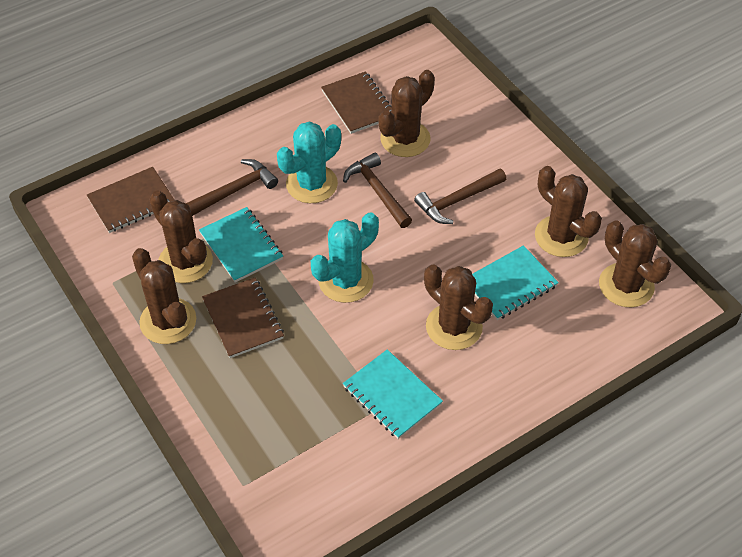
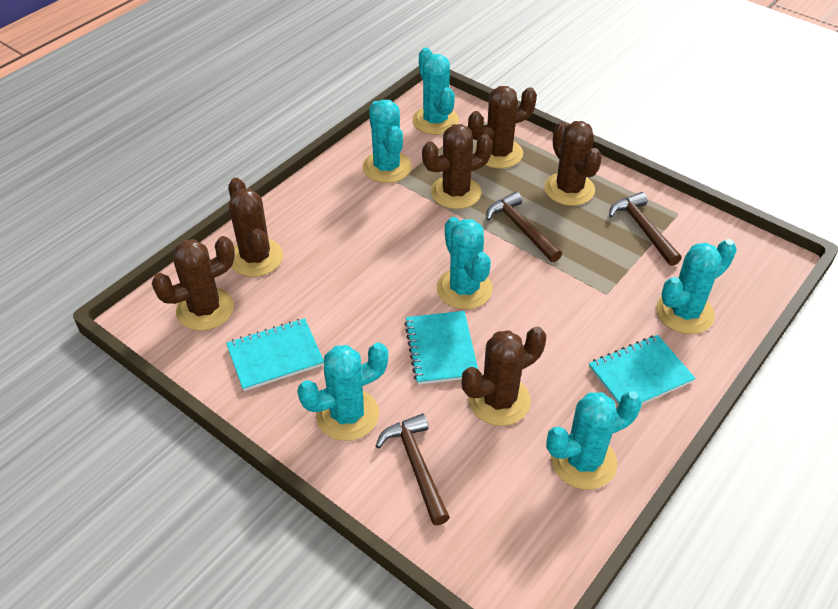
brown notebook: [87,167,175,233] [202,278,284,358] [321,71,392,134] = 3 -> none = 0
turquoise cactus: [277,121,341,203] [311,212,379,303] = 2 -> [297,342,388,441] [362,100,412,183] [412,47,459,135] [437,217,493,309] [546,391,642,490] [656,239,737,334] = 6

